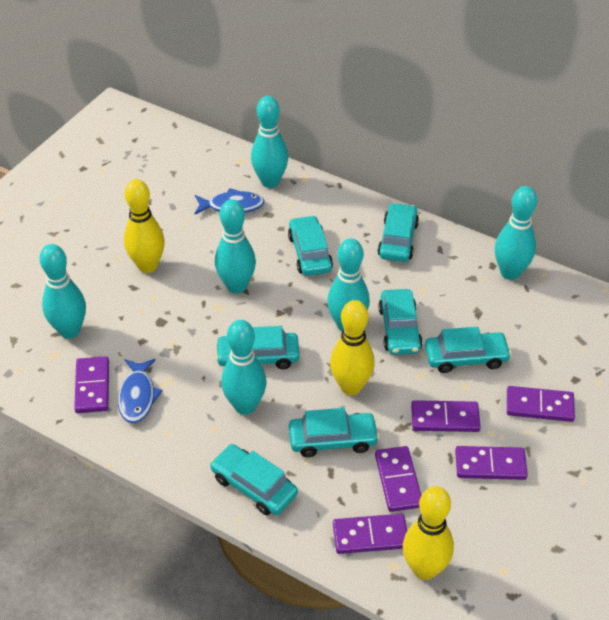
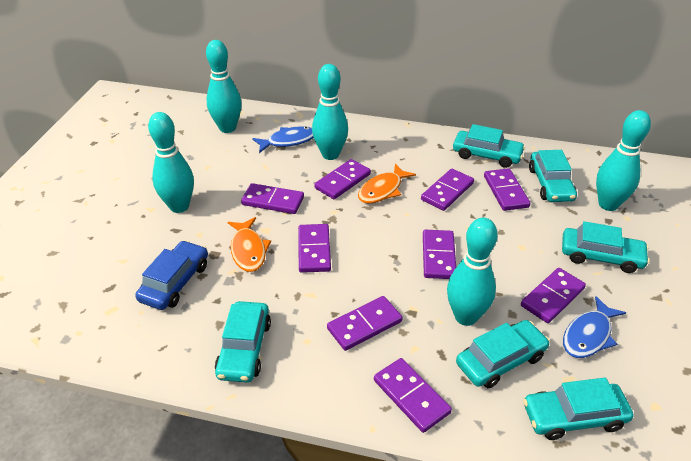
blue car: none = 0 -> [135,240,208,310] = 1
orange fish: none = 0 -> [227,217,271,272] [358,163,416,203] = 2
purple domino: [74,356,109,413] [333,514,407,554] [375,446,421,512] [411,400,481,432] [455,446,528,480] [507,386,575,422] = 6 -> [241,183,304,214] [298,224,331,273] [314,159,371,199] [327,296,403,351] [374,358,452,433] [421,169,474,211] [423,230,456,279] [484,168,531,211] [521,268,586,323] = 9
turquoise bowling pin: [40,244,86,339] [215,199,256,294] [221,320,266,415] [251,96,288,188] [327,238,370,332] [495,186,537,280] = 6 -> [148,112,194,213] [206,40,242,133] [312,64,348,160] [447,218,498,326] [596,110,651,211] = 5
turquoise car: [210,444,298,515] [215,326,300,369] [288,215,333,276] [289,408,379,457] [378,203,419,262] [378,289,423,355] [425,327,511,373] = 7 -> [215,301,271,382] [453,124,525,168] [456,320,550,388] [523,378,633,440] [529,150,577,202] [562,221,650,273] = 6
yellow bowling pin: [124,179,165,273] [330,300,375,395] [403,486,454,580] = 3 -> none = 0

